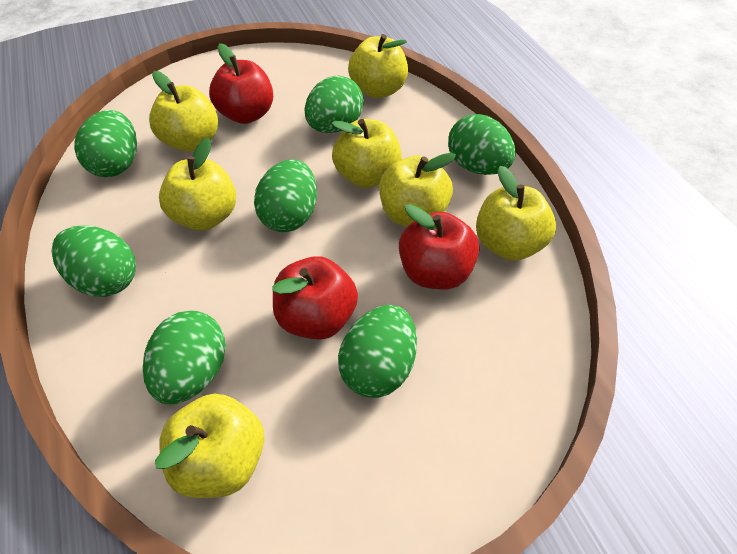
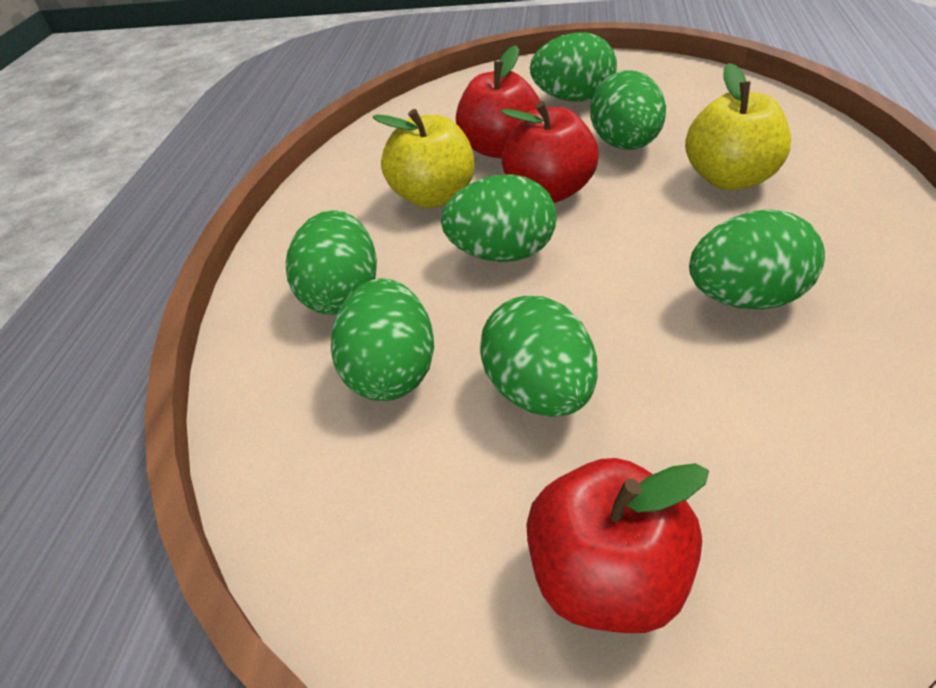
yellow apple: [149,71,218,152] [155,393,264,498] [159,138,236,231] [331,119,402,188] [348,34,408,98] [379,153,456,227] [476,166,556,261] = 7 -> [372,109,474,208] [685,63,791,190] = 2

